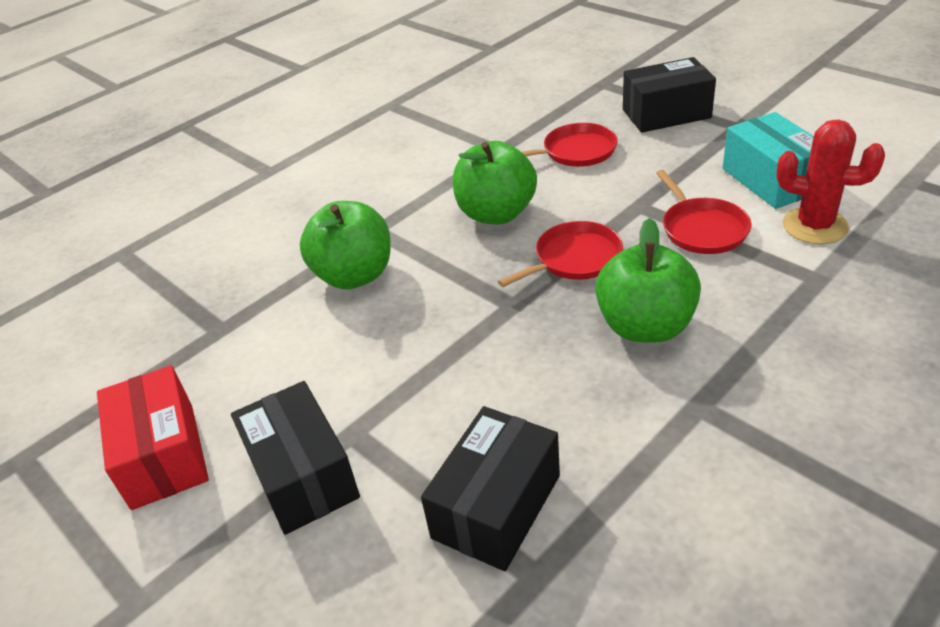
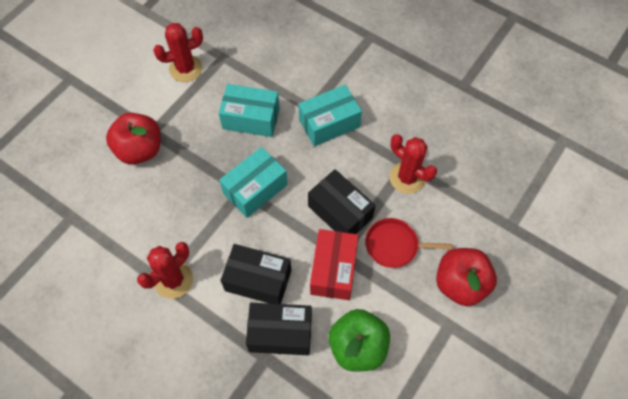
green apple: [300,201,391,289] [453,141,537,224] [595,218,701,343] = 3 -> [329,309,390,372] = 1
red apple: none = 0 -> [106,113,161,165] [436,248,497,306] = 2
red cactus: [776,119,885,244] = 1 -> [137,242,193,299] [153,23,203,82] [389,134,437,194] = 3
red pan: [498,221,623,287] [522,123,618,167] [656,170,752,254] = 3 -> [365,218,453,268] = 1
turquoise box: [723,112,813,209] = 1 -> [219,84,280,137] [219,147,288,218] [298,85,362,146] = 3

